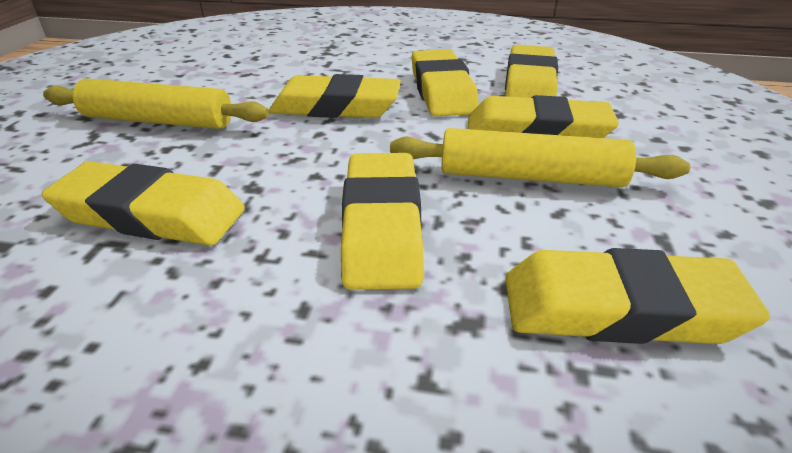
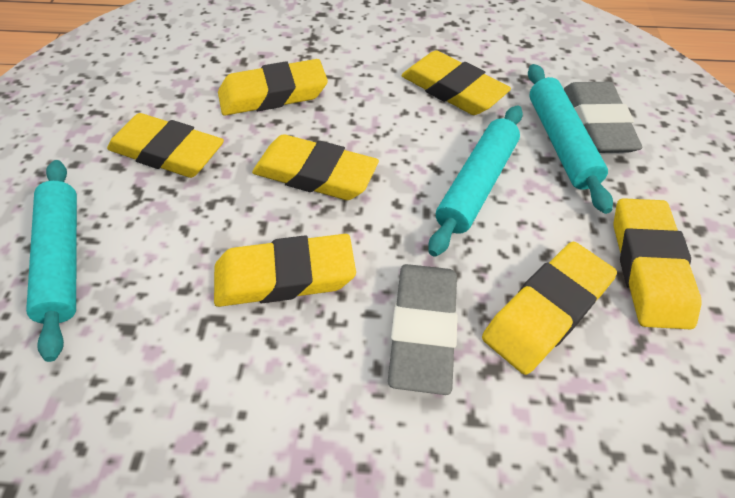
grey eraser: none = 0 -> [388,264,458,395] [564,82,642,153] = 2
turquoise rolling pin: none = 0 -> [26,160,77,362] [428,105,523,257] [528,64,613,214] = 3
yellow rolling pin: [43,78,269,129] [390,128,690,187] = 2 -> none = 0

